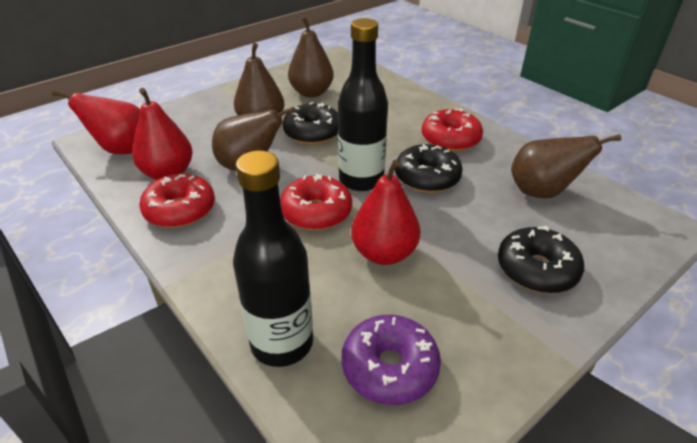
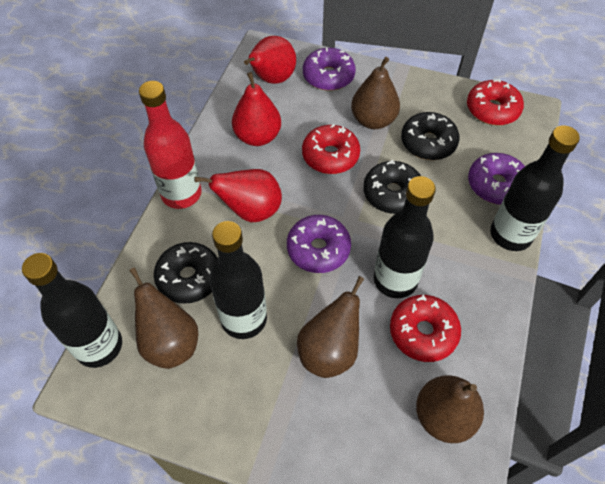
black bottle: [233,151,313,367] [338,18,388,191] = 2 -> [22,253,122,368] [209,221,267,339] [374,176,436,298] [490,125,580,251] = 4
purple donut: [342,315,441,405] = 1 -> [287,215,351,273] [303,48,356,91] [468,153,525,205] = 3
red bottle: none = 0 -> [139,81,202,209] = 1

